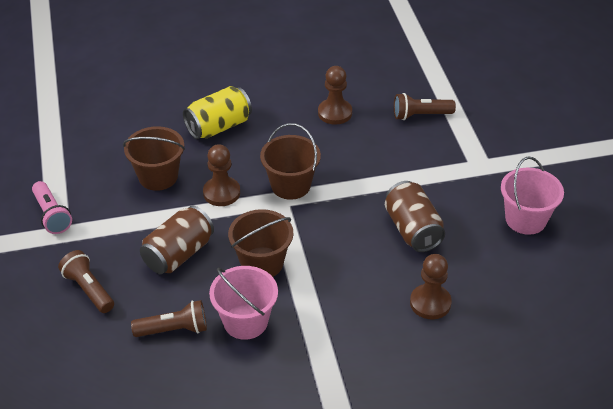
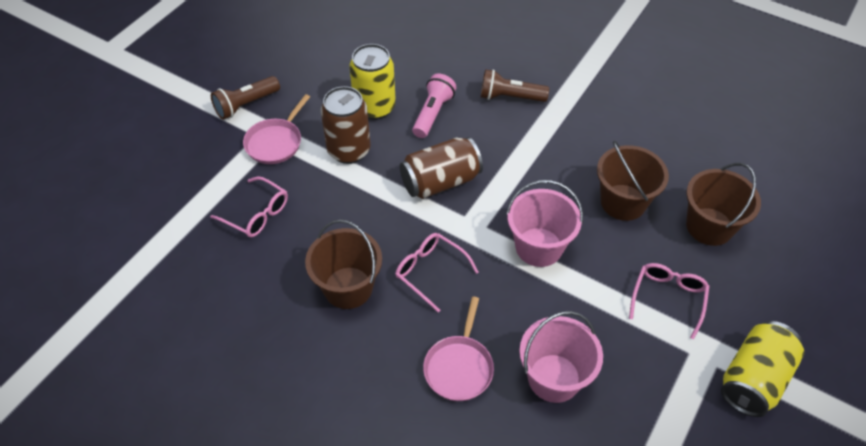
brown flashlight: [58,250,114,313] [131,300,207,337] [394,93,456,120] = 3 -> [211,76,280,120] [481,69,549,102] = 2
brown pawn: [203,144,240,206] [318,66,352,125] [410,254,452,319] = 3 -> none = 0
pink glasses: none = 0 -> [210,176,288,237] [395,233,478,312] [629,263,710,339] = 3
pink pan: none = 0 -> [243,94,310,164] [423,297,494,401] = 2
yellow can: [183,86,252,139] = 1 -> [349,44,396,120] [721,321,804,417] = 2

